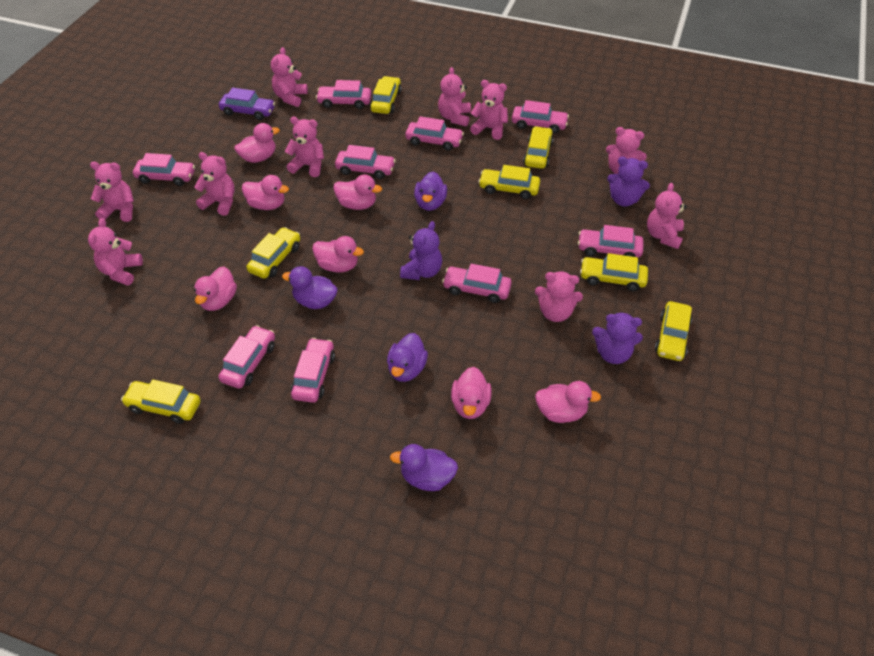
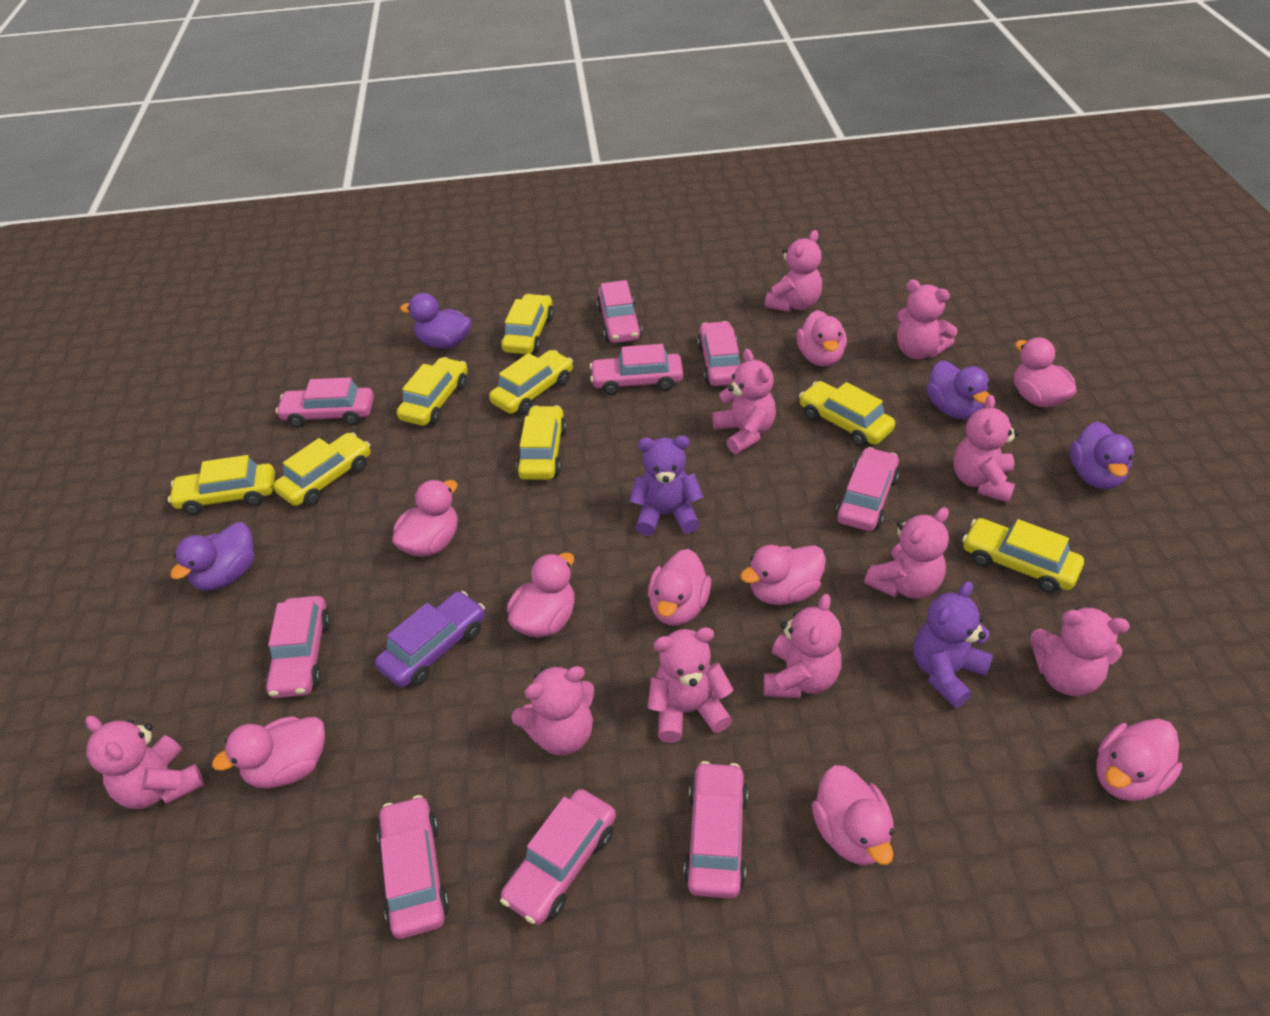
pink duck: [194,267,237,311] [234,123,280,163] [242,175,289,210] [312,236,364,272] [333,174,382,210] [451,367,492,419] [535,381,601,423] = 7 -> [212,716,325,789] [392,480,458,557] [507,552,575,638] [648,549,711,626] [740,545,826,605] [796,310,847,367] [812,765,894,865] [1014,337,1077,408] [1096,719,1182,801] = 9
purple teddy bear: [400,221,442,280] [592,312,643,364] [607,157,650,207] = 3 -> [629,436,703,536] [913,581,993,708] = 2
yellow car: [121,379,201,424] [246,227,300,279] [370,76,402,114] [478,165,540,199] [523,126,554,169] [580,253,648,291] [655,301,692,361] = 7 -> [168,455,275,515] [273,432,371,506] [397,357,468,426] [489,350,573,414] [501,294,554,354] [516,405,567,480] [799,381,895,447] [962,518,1084,593] = 8

